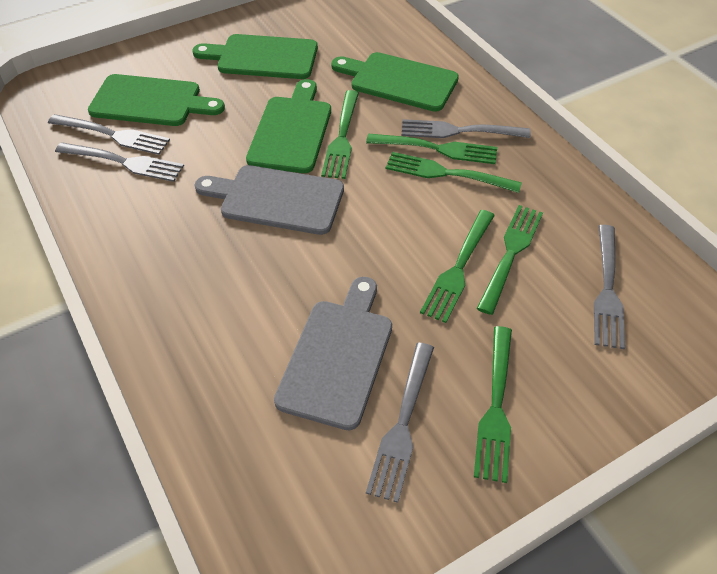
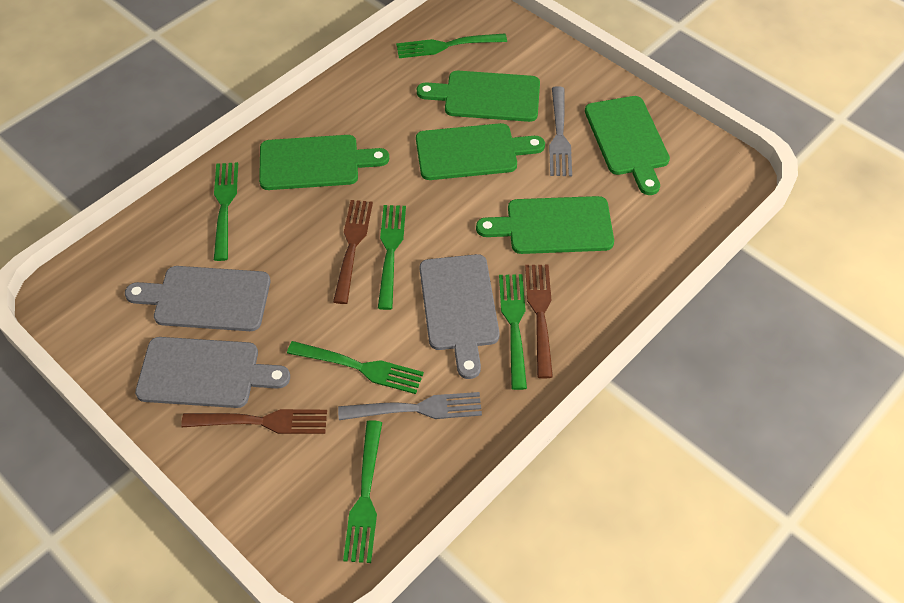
brown fork: none = 0 -> [181,409,327,434] [333,200,373,304] [525,265,553,378] = 3
green cutting board: [88,74,225,126] [192,34,318,79] [246,79,331,173] [331,52,459,112] = 4 -> [259,135,389,190] [416,123,545,180] [417,71,540,122] [476,196,614,254] [585,96,670,195] = 5
grey cutting board: [194,165,344,235] [274,277,392,430] = 2 -> [125,266,270,331] [135,337,290,408] [420,254,500,379] = 3
grey fork: [48,114,170,155] [55,142,184,182] [366,343,434,503] [402,119,531,138] [594,225,625,349] = 5 -> [338,392,482,420] [549,86,572,176] = 2

